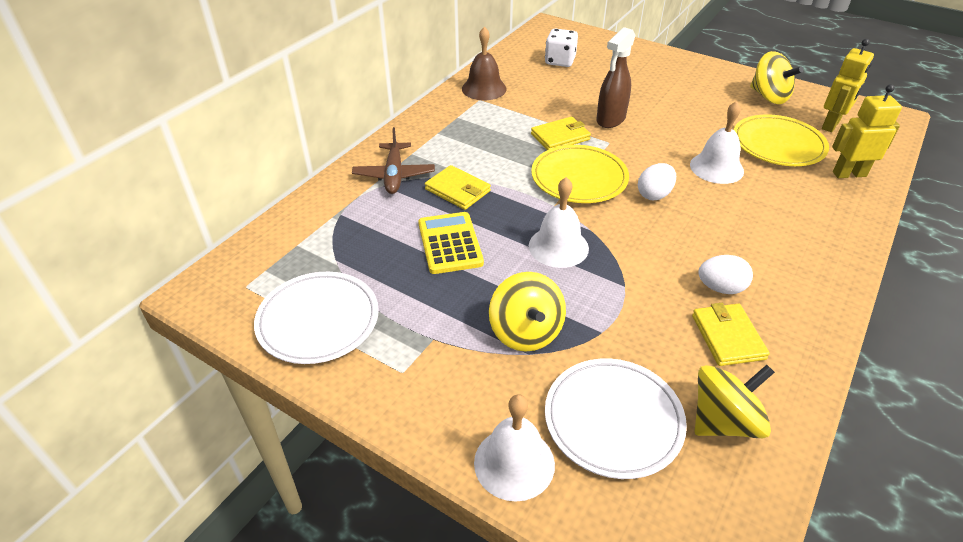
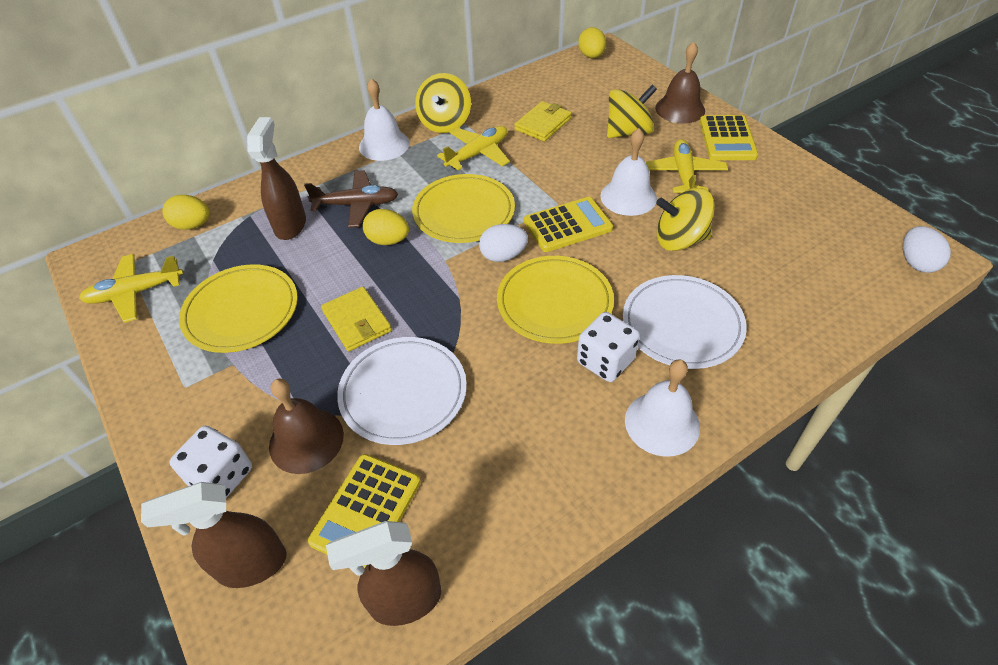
brown bell: [462,27,507,100] = 1 -> [269,379,344,474] [655,42,705,123] = 2
brown spray bottle: [596,27,636,128] = 1 -> [141,482,287,588] [247,117,306,240] [326,521,441,626] = 3
white dice: [545,29,578,67] = 1 -> [170,426,252,498] [577,312,640,382] = 2
yellow calculator: [418,212,484,274] = 1 -> [308,454,421,568] [524,197,613,252] [700,115,758,160] = 3
yellow egg: none = 0 -> [162,195,210,230] [363,209,409,245] [578,27,606,58] = 3
yellow plane: none = 0 -> [79,254,183,323] [437,126,510,170] [645,139,728,193] = 3
yellow plate: [531,145,629,203] [734,114,829,166] = 2 -> [179,264,298,353] [412,174,515,243] [497,256,614,344] = 3
yellow robot: [822,39,874,132] [832,84,902,178] = 2 -> none = 0
yellow wallet: [425,165,491,210] [531,117,591,150] [692,303,770,366] = 3 -> [321,287,392,351] [515,101,572,142] = 2

